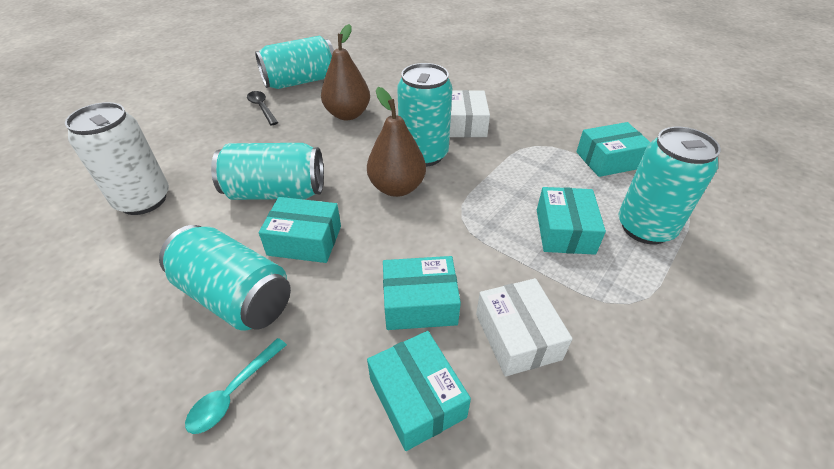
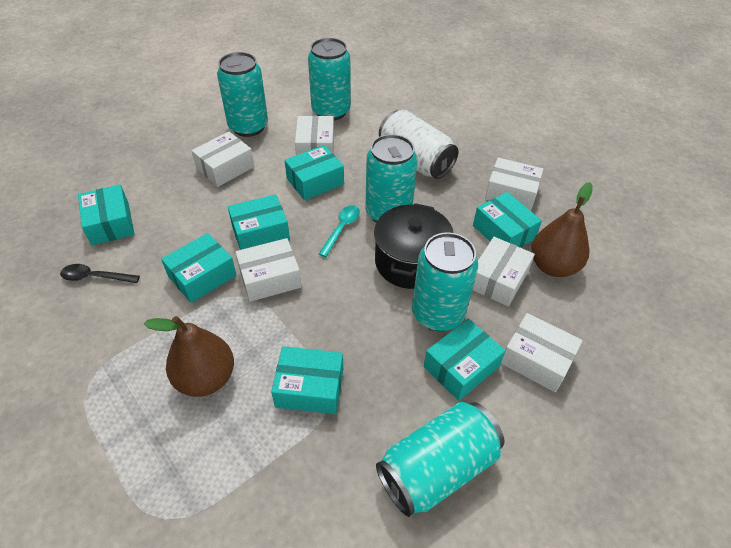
black pot: none = 0 -> [374,203,453,289] = 1
turquoise box: [259,197,341,263] [367,331,471,451] [383,256,461,330] [537,187,606,255] [576,122,650,177] = 5 -> [78,184,134,245] [161,233,236,303] [228,194,290,250] [271,346,343,414] [284,145,344,200] [424,319,505,401] [473,192,542,248] = 7
white box: [450,90,490,137] [476,278,573,376] = 2 -> [191,132,254,187] [235,238,302,302] [295,116,334,155] [473,237,535,306] [485,158,543,211] [501,313,583,392] = 6

